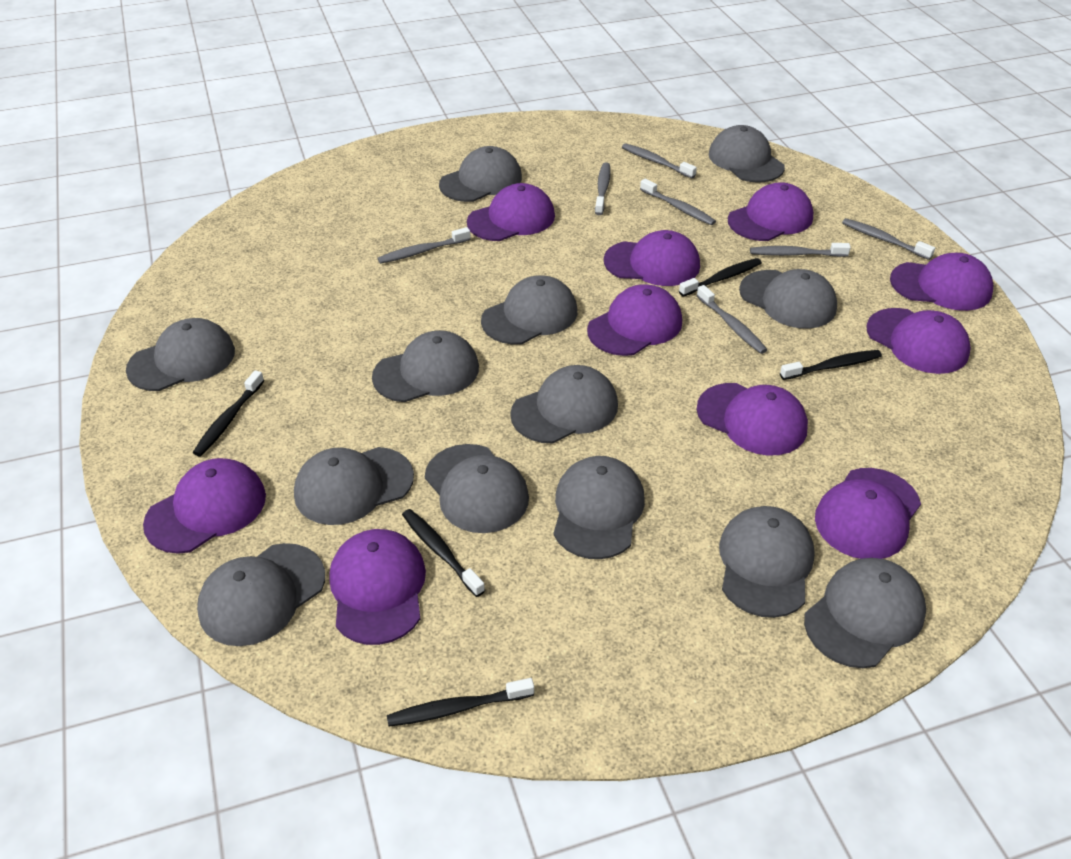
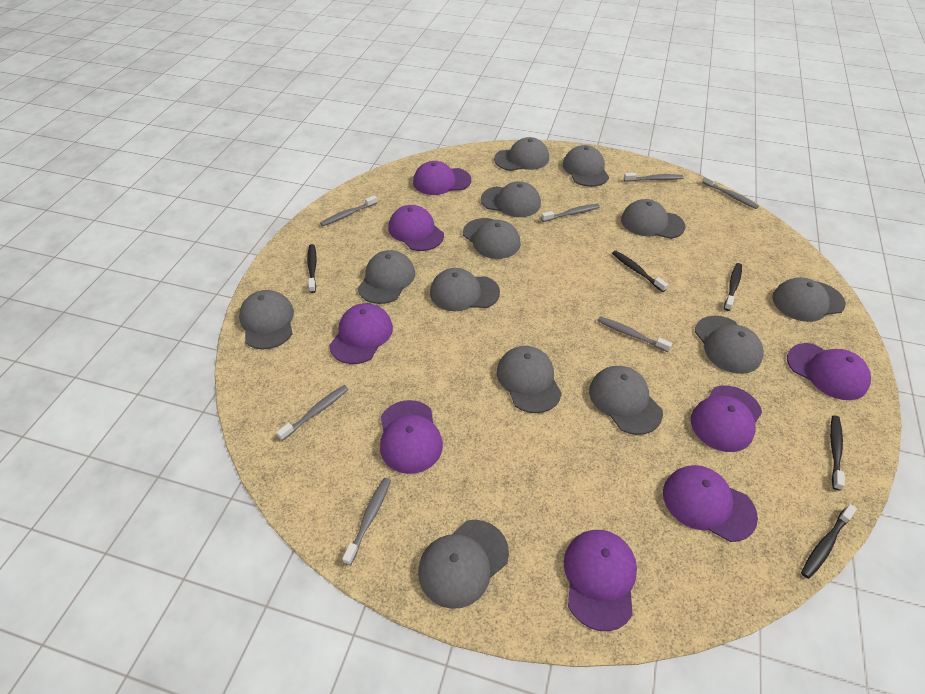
purple cap: [143,458,266,554] [329,529,426,645] [467,183,555,241] [587,284,682,356] [604,230,700,286] [696,383,808,456] [728,182,813,241] [815,468,921,559] [866,308,971,374] [890,253,993,311] = 10 -> [329,303,393,364] [380,400,443,474] [388,205,444,251] [413,161,471,195] [564,530,637,631] [663,465,758,542] [691,385,762,452] [787,343,871,400] = 8

